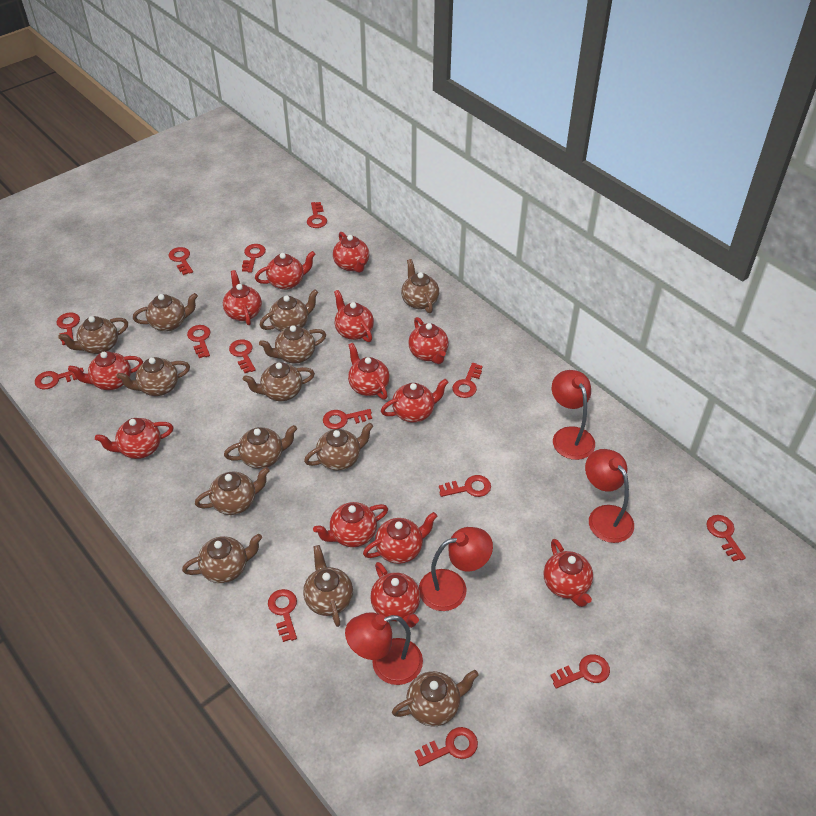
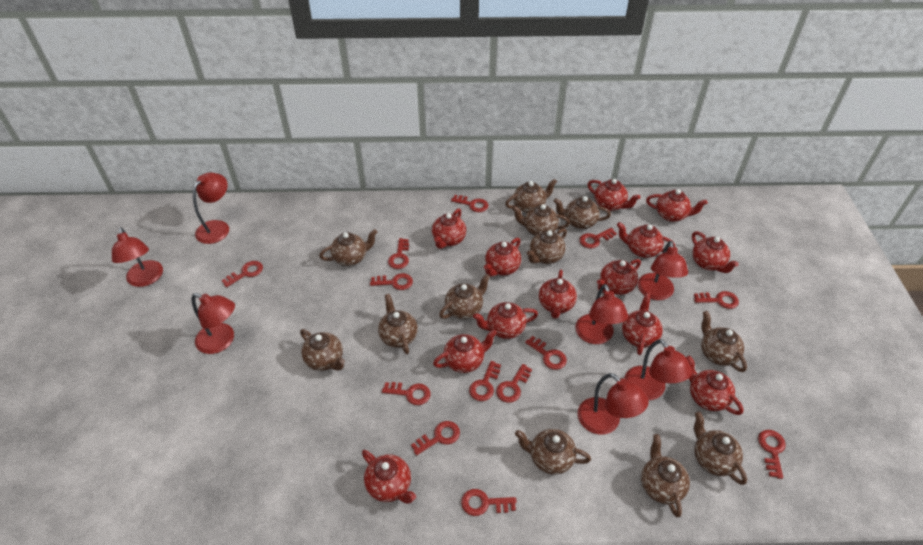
brown teapot: [58,316,128,354] [116,357,190,396] [133,293,198,332] [182,534,262,583] [195,467,270,515] [224,425,297,469] [243,362,315,401] [259,325,326,364] [260,289,318,332] [303,545,353,627] [304,423,373,471] [392,670,479,727] [401,259,439,313] = 13 -> [300,329,345,371] [319,229,377,266] [378,294,418,354] [439,274,490,319] [505,179,557,213] [512,204,570,235] [515,429,591,475] [527,228,567,264] [554,196,611,229] [641,434,690,517] [694,412,747,485] [701,311,747,372] = 12
red key: [35,368,84,389] [57,312,80,345] [169,247,193,275] [187,325,211,358] [229,339,256,373] [242,244,266,273] [268,589,297,642] [307,202,327,228] [323,409,372,429] [415,727,478,766] [439,475,491,497] [452,363,482,398] [550,654,610,689] [706,515,746,562] = 14 -> [222,261,263,287] [370,273,413,290] [382,382,431,405] [388,238,409,269] [411,421,460,455] [451,195,488,212] [461,489,517,516] [469,361,501,401] [496,364,532,403] [525,336,567,370] [579,228,617,248] [694,291,739,309] [758,430,786,479] = 13
red lamp: [345,612,423,685] [419,527,493,611] [552,370,595,460] [585,449,634,543] = 4 -> [112,228,163,287] [192,293,235,354] [193,173,229,244] [575,284,628,344] [578,373,649,435] [624,339,692,400] [638,241,688,300] = 7

